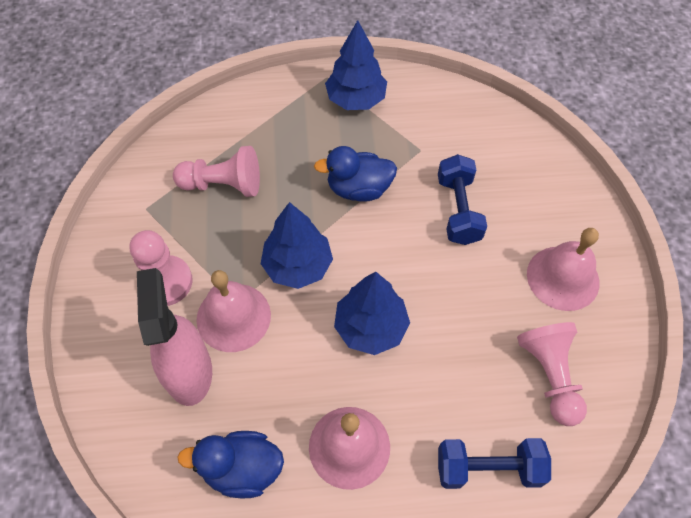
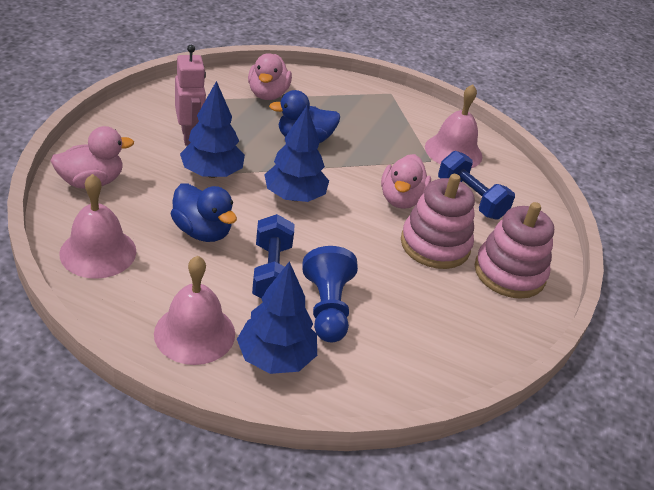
blue pawn: none = 0 -> [302,246,358,342] = 1
pink duck: none = 0 -> [51,126,134,189] [248,53,292,100] [381,154,431,209] = 3
pink pawn: [130,230,193,306] [173,146,260,197] [517,322,587,426] = 3 -> none = 0
pink robot: none = 0 -> [175,45,206,146] = 1
pink spray bottle: [137,268,212,406] = 1 -> none = 0
pink stacking toy: none = 0 -> [401,174,475,269] [475,202,554,299] = 2

